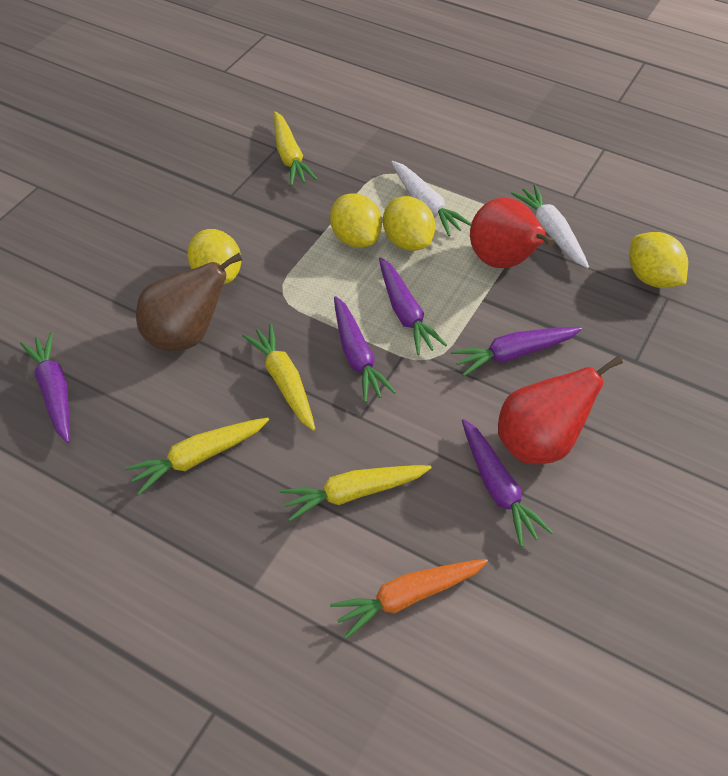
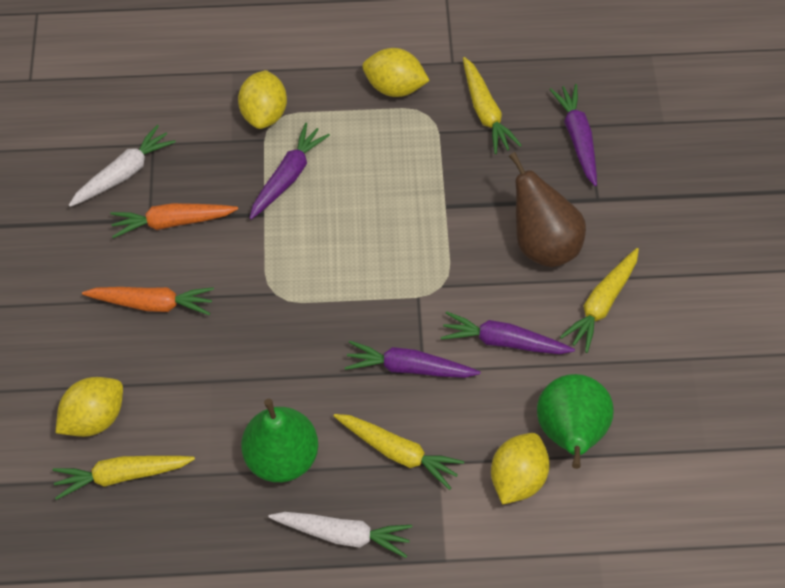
green pear: none = 0 -> [241,399,318,482] [537,374,614,469] = 2
orange carrot: [330,559,488,639] = 1 -> [82,287,214,315] [110,203,238,238] = 2
purple carrot: [20,332,70,443] [334,296,396,402] [379,257,447,355] [451,327,582,377] [462,419,553,547] = 5 -> [249,123,330,220] [345,341,480,378] [441,311,575,354] [549,84,597,186] = 4
red pear: [470,198,554,268] [498,356,623,464] = 2 -> none = 0

